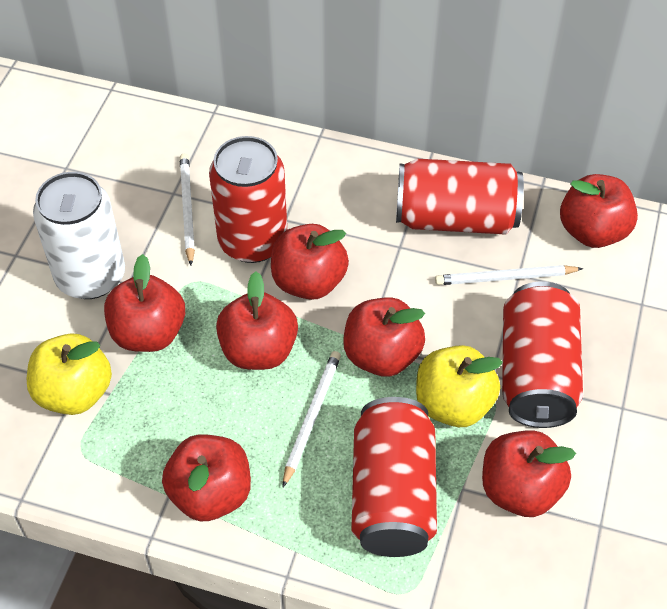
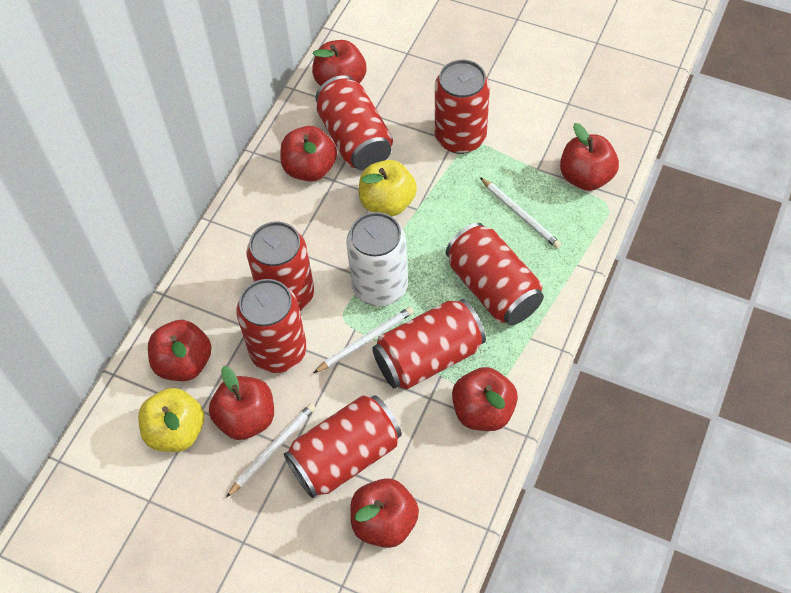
red can: [209,136,287,263] [351,397,437,557] [396,159,524,235] [502,281,583,428] = 4 -> [236,279,307,373] [247,221,314,311] [284,395,402,498] [316,75,393,171] [372,299,486,390] [435,60,490,154] [446,223,544,325] = 7

